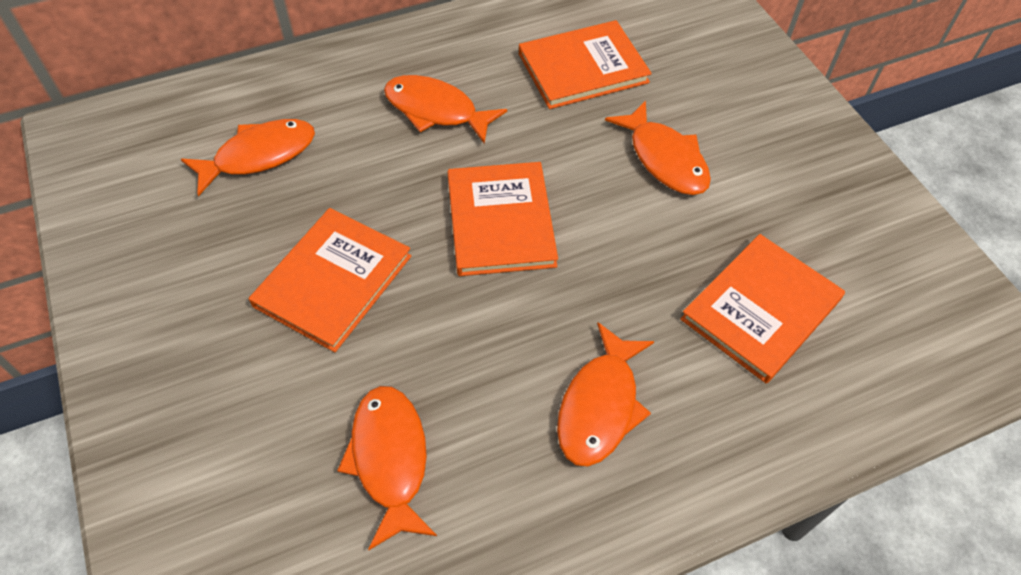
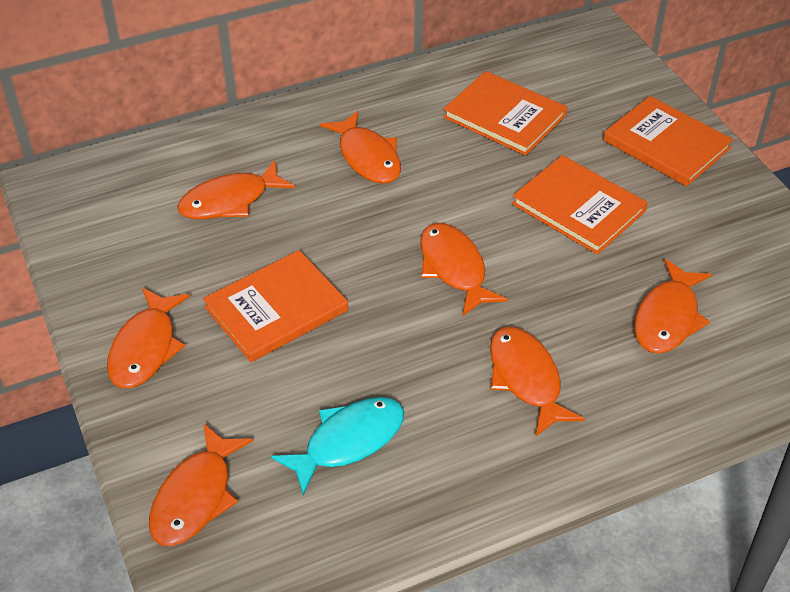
orange fish: [181,119,315,197] [337,386,437,550] [384,75,507,144] [557,322,654,466] [605,100,711,195] = 5 -> [107,287,190,389] [149,423,253,546] [177,160,295,219] [320,111,401,184] [420,223,508,317] [490,327,585,437] [634,259,712,354] = 7
turquoise fish: none = 0 -> [271,397,404,496] = 1

